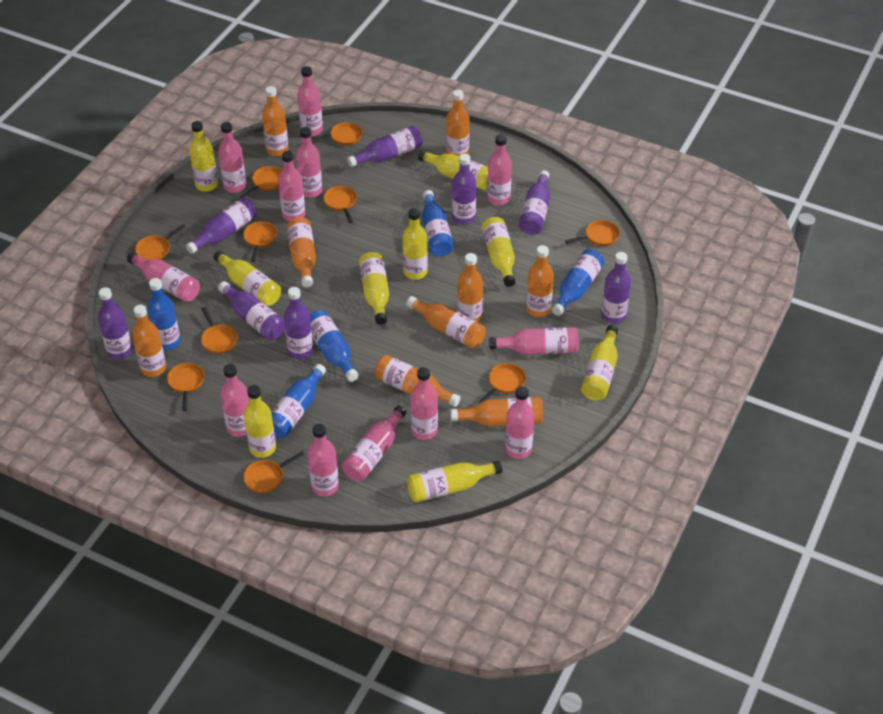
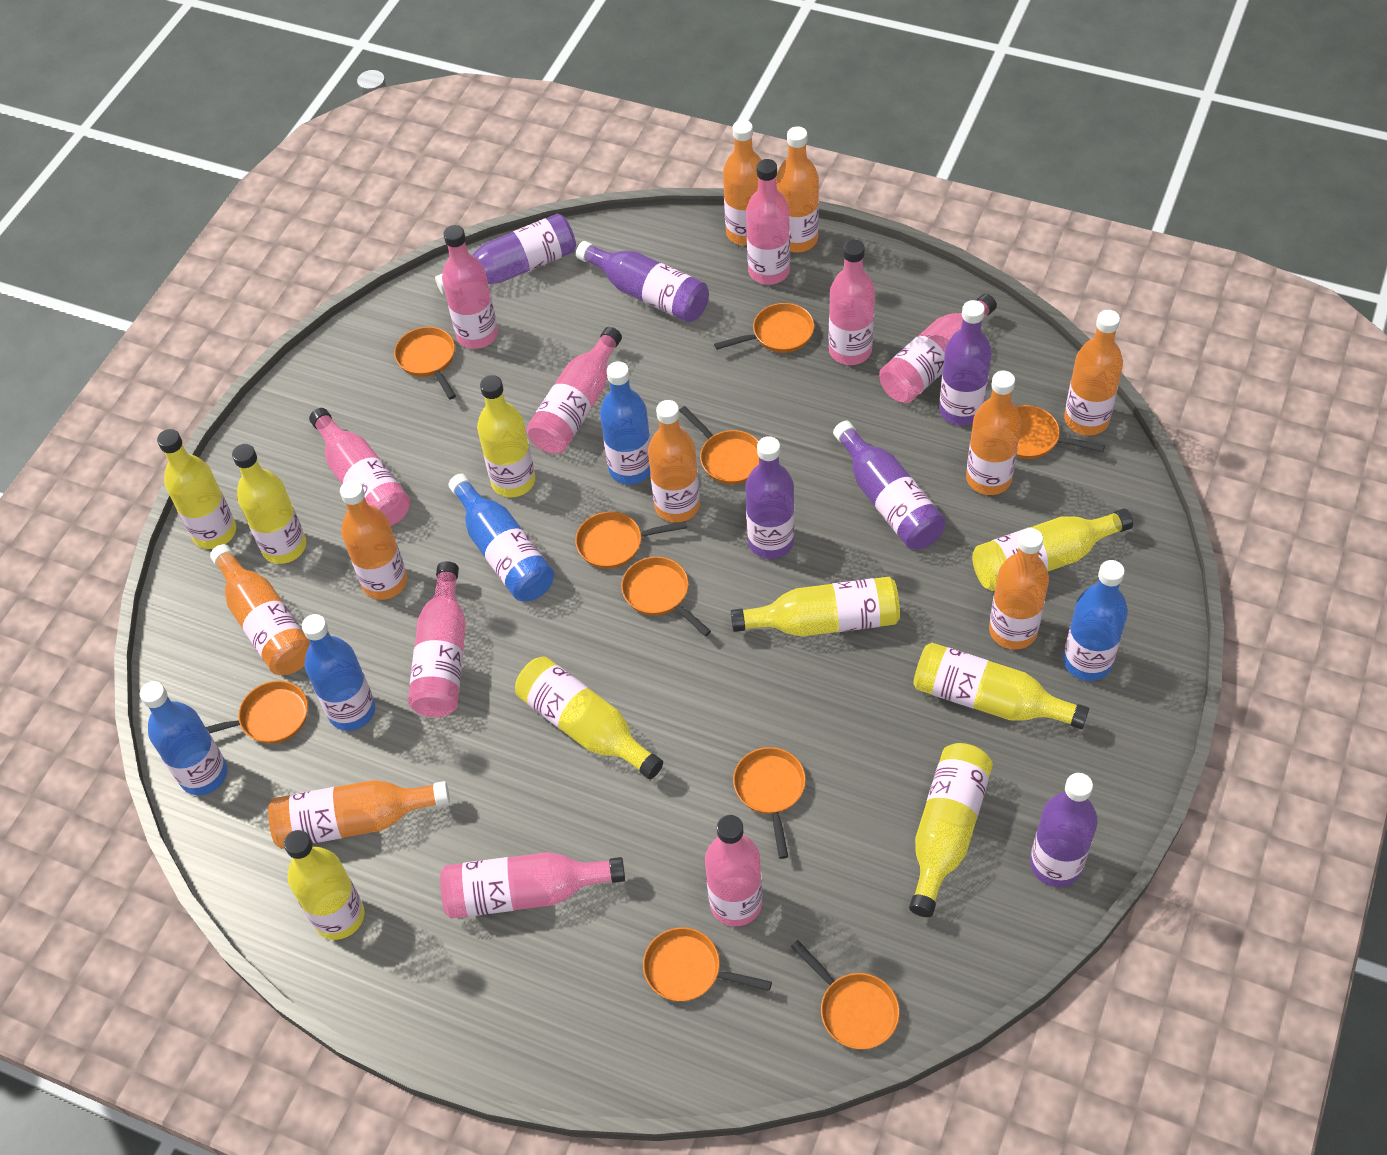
pink bottle: [127,252,200,302] [218,122,246,193] [220,364,250,437] [278,151,305,221] [296,127,322,198] [297,66,323,136] [308,424,339,496] [342,405,407,481] [410,367,438,440] [487,134,512,205] [489,327,579,355] [505,386,535,459] = 12 -> [309,408,410,526] [408,561,466,717] [440,852,625,918] [442,225,498,349] [526,327,622,453] [705,815,762,926] [746,159,790,285] [829,240,875,365] [879,293,997,403] = 9
purple bottle: [98,287,132,360] [186,197,257,254] [218,281,285,340] [284,287,313,359] [347,126,422,167] [452,154,476,225] [519,170,550,235] [601,252,631,324] = 8 -> [435,214,576,294] [576,241,709,323] [745,436,795,559] [833,421,946,549] [939,300,992,426] [1030,773,1098,887] = 6

